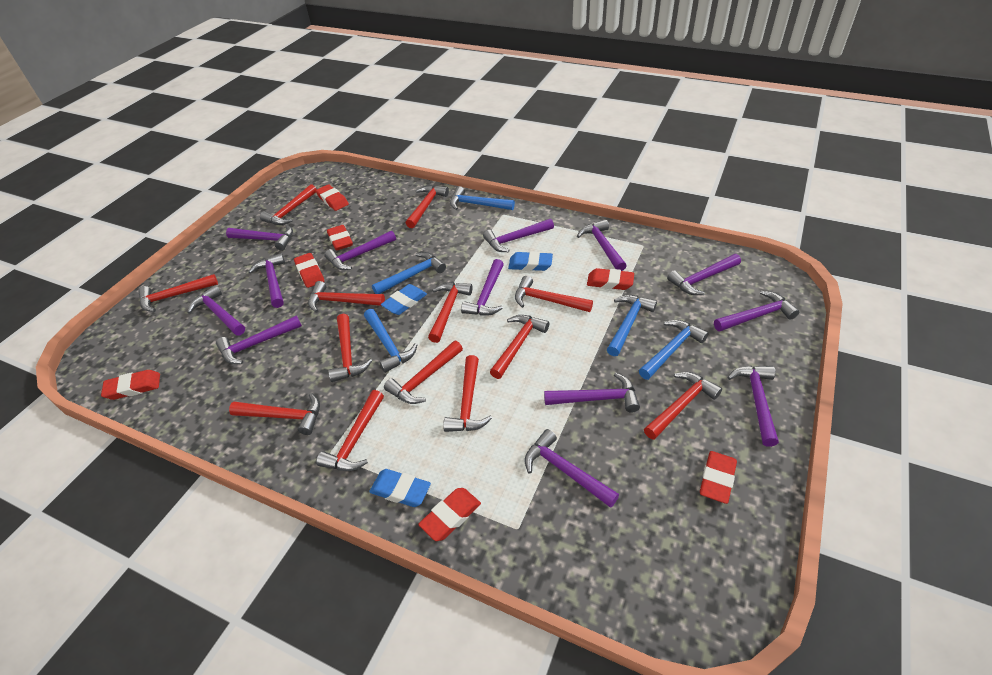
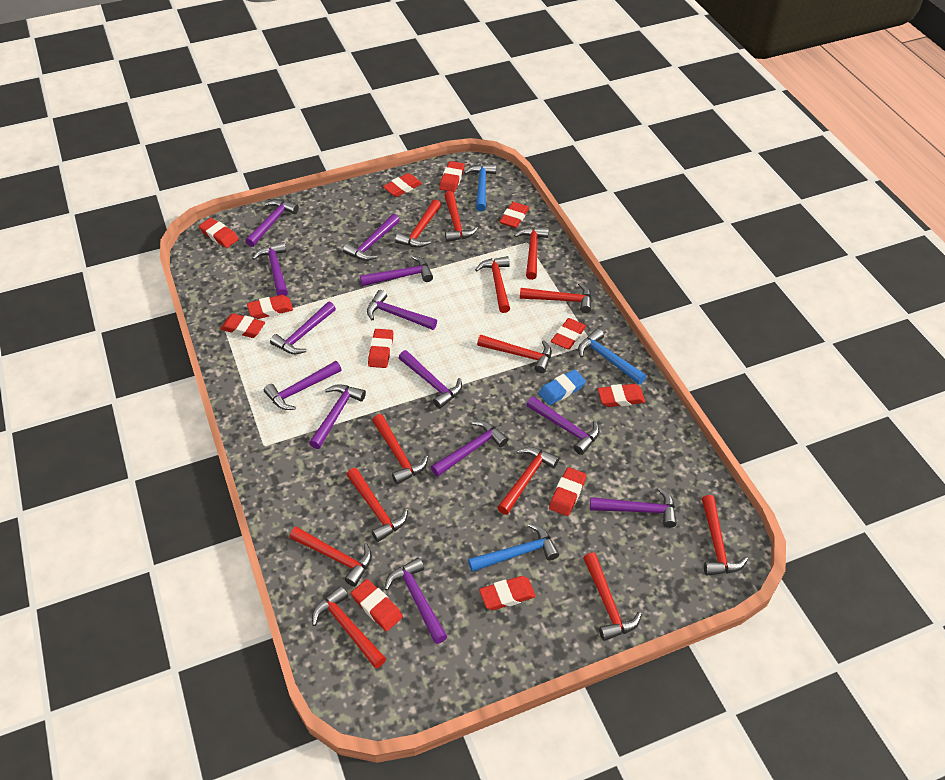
blue eraser: [369,469,431,507] [381,284,427,315] [508,251,553,271] = 3 -> [538,369,586,405] = 1
blue hammer: [364,309,417,373] [372,252,446,294] [450,186,515,210] [607,295,657,356] [639,320,709,380] = 5 -> [464,164,496,212] [468,523,559,572] [578,329,646,384] = 3
red eraser: [101,370,160,400] [294,253,324,288] [316,184,349,211] [327,225,353,251] [418,488,481,541] [587,268,634,290] [700,451,737,504] = 7 -> [199,218,239,248] [220,313,265,338] [247,295,293,319] [351,579,403,631] [368,329,393,368] [383,173,422,197] [439,161,465,192] [479,576,536,610] [499,202,529,228] [549,467,587,516] [551,318,586,350] [598,384,645,407] = 12

